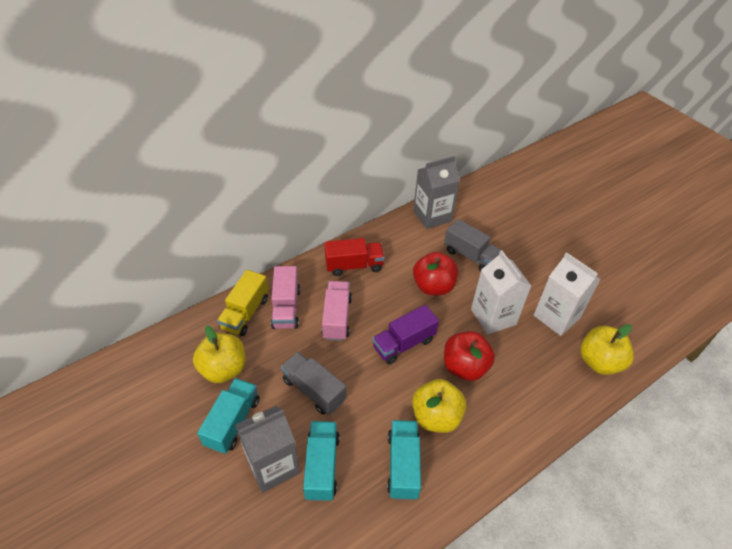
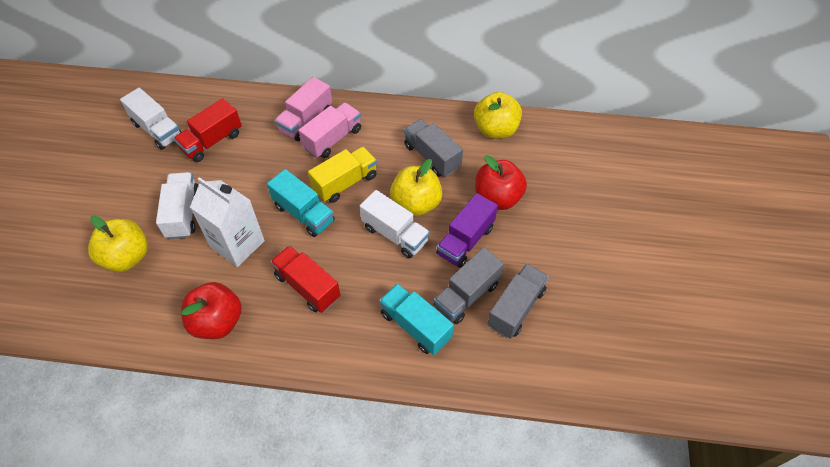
grey carton: [235,405,300,493] [413,156,460,229] = 2 -> none = 0
grey truck: [281,352,346,415] [444,219,501,272] = 2 -> [404,119,463,177] [434,247,504,324] [487,264,549,339] = 3
red truck: [325,238,385,276] = 1 -> [174,98,242,162] [270,246,340,313] = 2
turquoise truck: [197,378,260,454] [303,421,340,501] [387,420,421,500] = 3 -> [267,169,335,237] [379,283,454,355] = 2
white carton: [471,250,531,335] [534,252,601,336] = 2 -> [190,177,265,267] = 1
white truck: none = 0 -> [120,88,182,150] [156,172,198,239] [360,190,430,258] = 3

